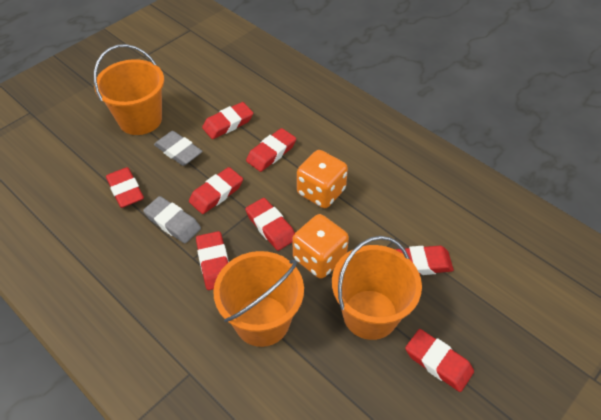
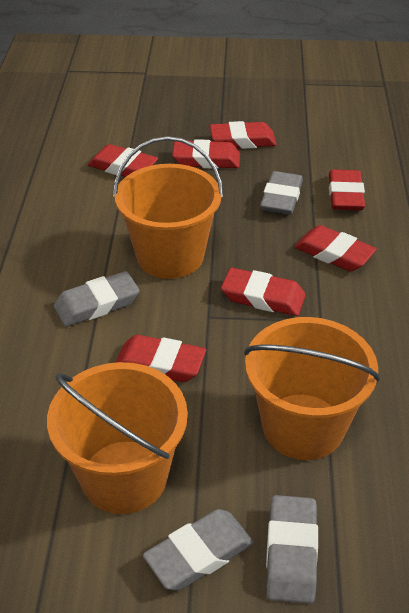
grey eraser: [143,196,201,243] [154,131,202,166] = 2 -> [54,271,139,327] [143,509,254,591] [260,171,303,215] [266,495,318,604] = 4
orange dice: [293,214,349,279] [297,150,348,208] = 2 -> none = 0
red eraser: [106,167,144,208] [189,167,243,214] [196,231,229,290] [202,102,253,139] [245,198,295,251] [246,128,296,172] [395,246,454,275] [405,329,474,392] = 8 -> [88,144,158,177] [115,335,206,382] [172,139,240,169] [210,121,277,149] [221,268,306,316] [294,225,377,271] [329,169,365,210] = 7

